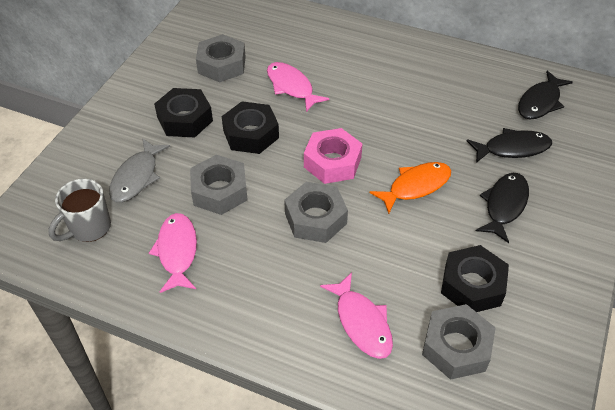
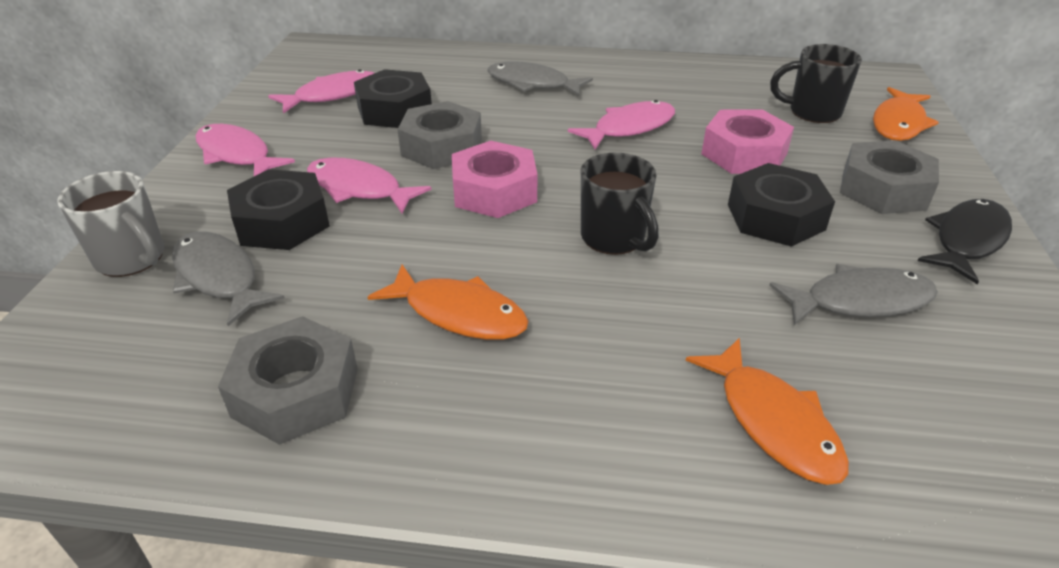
black fish: [467,128,552,163] [476,173,529,243] [518,71,573,119] = 3 -> [918,199,1012,284] = 1
black mug: none = 0 -> [581,153,659,255] [770,44,862,123] = 2
grey fish: [109,138,170,202] = 1 -> [172,232,285,326] [487,61,593,97] [769,264,938,325] = 3
grey nut: [190,155,248,215] [196,34,246,82] [284,182,348,243] [422,304,496,380] = 4 -> [218,316,358,445] [398,101,482,169] [840,140,939,214] = 3
orange fish: [369,162,451,214] = 1 -> [368,264,529,340] [685,338,849,485] [873,87,939,141] = 3
pink fish: [149,213,197,293] [267,62,329,112] [320,272,393,359] = 3 -> [196,124,295,176] [268,69,374,114] [307,158,432,214] [568,100,675,149] = 4
pink nut: [304,128,362,184] = 1 -> [452,141,537,218] [701,109,794,174] = 2

